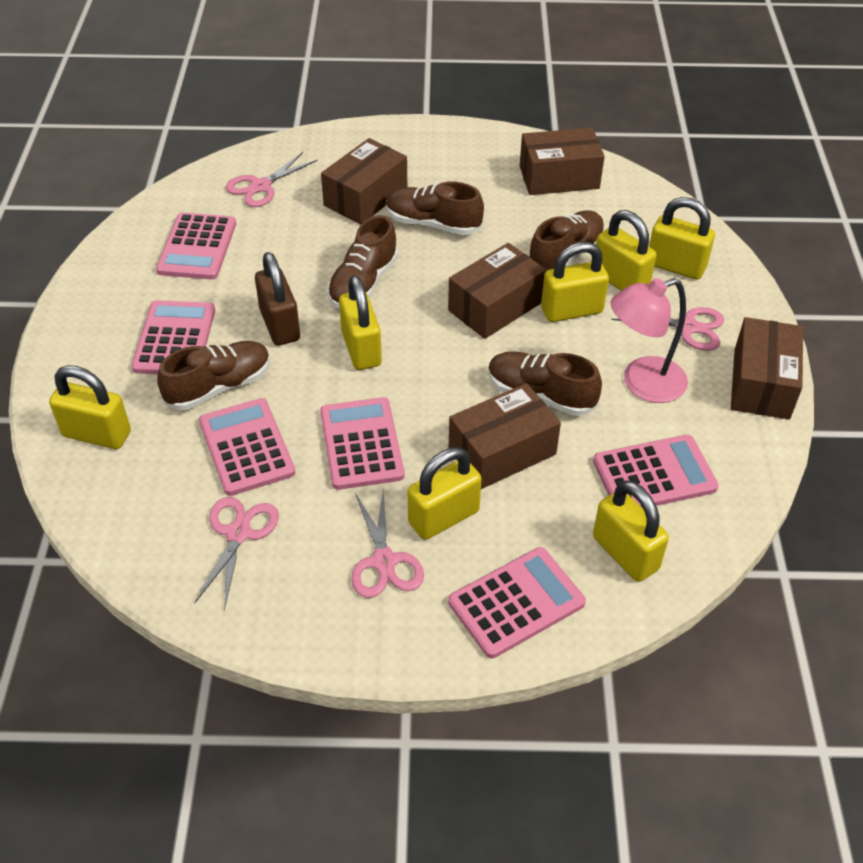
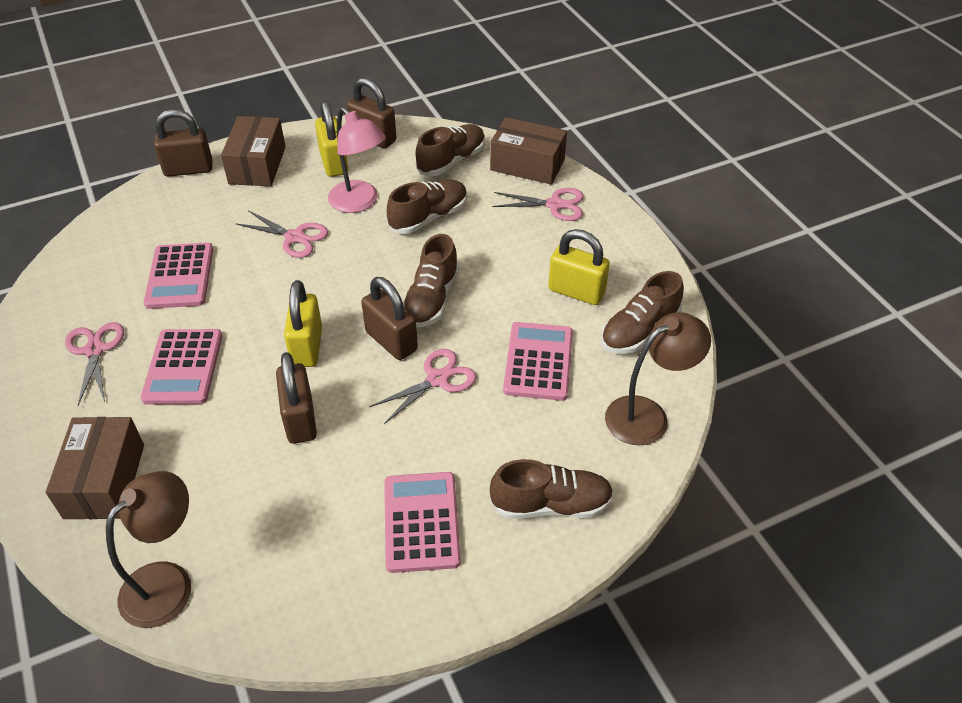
brown box: [321,138,407,225] [448,243,546,339] [449,383,561,489] [520,128,605,195] [731,317,803,420] = 5 -> [46,417,144,519] [221,116,286,186] [490,117,567,185] = 3
brown lamp: none = 0 -> [106,471,191,628] [605,312,711,445] = 2
brown padlock: [255,252,300,345] = 1 -> [154,109,213,177] [276,352,317,444] [347,78,397,149] [361,277,418,360] = 4
pink calculator: [131,300,215,374] [156,212,236,280] [199,398,296,496] [320,397,405,490] [448,547,586,658] [593,435,719,507] = 6 -> [141,329,222,404] [144,243,213,309] [384,472,461,573] [503,322,573,401] = 4
yellow padlock: [49,365,131,449] [339,275,382,370] [408,447,482,540] [541,242,609,322] [593,480,669,582] [596,210,656,291] [649,197,715,280] = 7 -> [284,280,322,367] [315,100,348,177] [548,229,610,305] = 3

